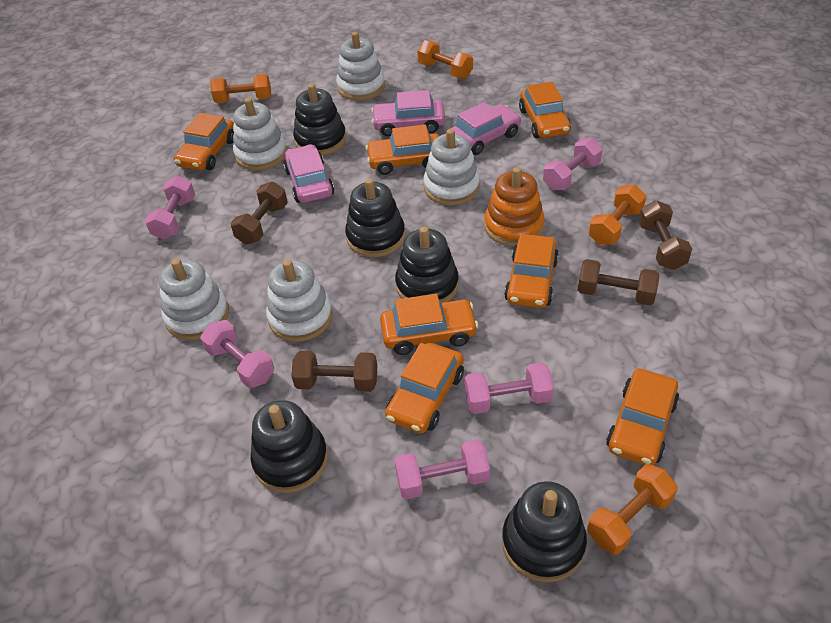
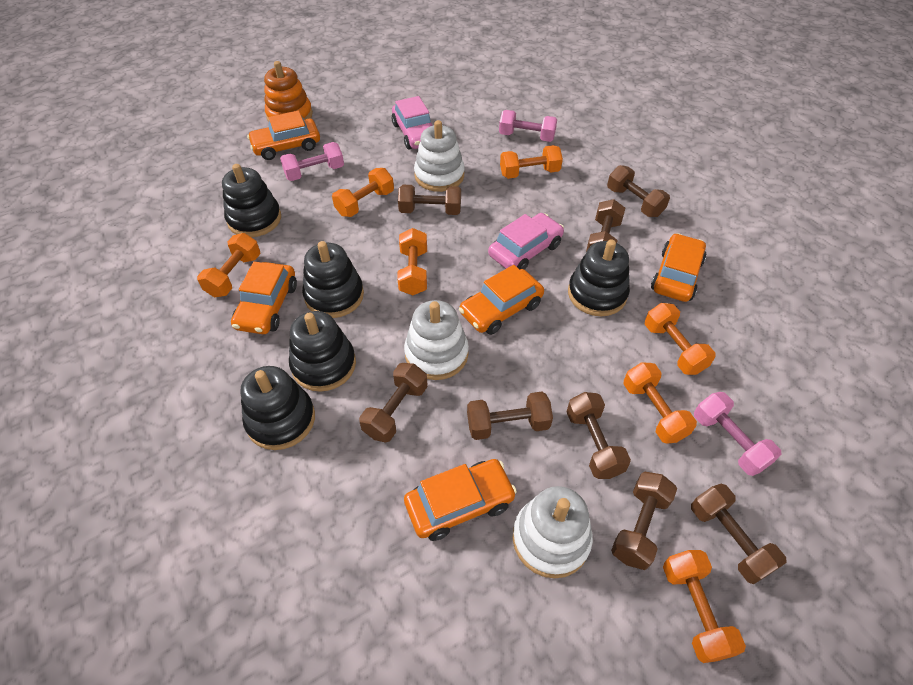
brown dumbbell: [231,182,288,244] [292,351,377,392] [577,259,659,305] [639,200,692,270] = 4 -> [359,363,428,443] [398,185,461,215] [467,392,553,440] [566,392,631,479] [586,199,625,252] [607,165,670,217] [611,472,677,570] [691,484,786,584] = 8
orange car: [174,113,234,170] [366,125,439,175] [380,294,478,355] [385,342,464,433] [504,234,559,308] [519,82,571,138] [606,368,679,465] = 7 -> [231,262,297,334] [247,111,320,160] [404,459,517,541] [459,265,544,335] [651,233,706,302] = 5
orange dumbbell: [210,74,271,103] [417,40,473,79] [587,464,678,555] [589,185,646,245] = 4 -> [197,233,260,297] [332,168,394,217] [397,228,427,295] [500,145,563,179] [623,362,697,444] [645,303,716,375] [663,550,746,663] = 7
pink car: [283,144,334,203] [371,90,445,136] [450,102,521,155] = 3 -> [392,96,433,149] [488,213,564,270] = 2
pink dumbbell: [145,176,195,240] [200,320,274,388] [394,439,490,499] [465,362,554,414] [543,138,603,190] = 5 -> [280,142,344,181] [499,110,557,142] [694,392,782,476] = 3
white stacking toy: [159,259,229,340] [233,98,287,170] [266,259,333,342] [336,32,385,101] [423,129,480,205] = 5 -> [404,300,469,380] [414,120,465,192] [513,486,593,578] = 3

